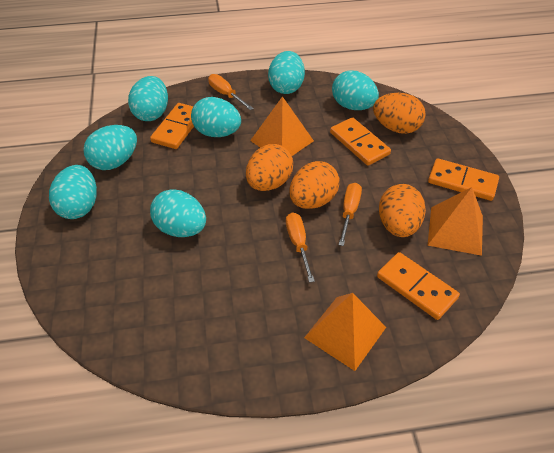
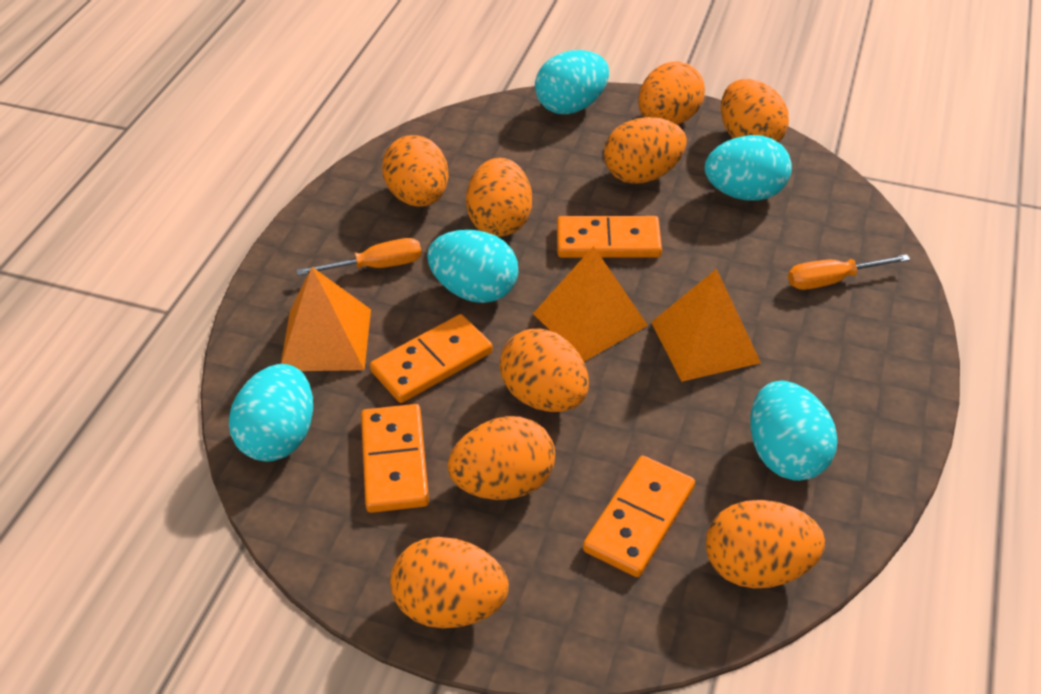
orange egg: [246,144,293,191] [289,161,340,209] [373,93,426,134] [379,184,426,237] = 4 -> [382,135,449,207] [390,537,509,628] [448,416,555,500] [466,158,532,237] [499,329,589,412] [604,117,687,184] [638,61,705,125] [706,500,825,588] [721,79,789,143] = 9
orange screwdriver: [208,74,254,110] [286,213,315,283] [339,183,362,246] = 3 -> [297,238,422,276] [788,254,910,290] = 2
turquoise egg: [49,165,97,219] [83,125,137,170] [128,76,168,121] [150,189,206,237] [191,97,241,137] [268,51,305,94] [332,70,379,110] = 7 -> [229,364,313,462] [427,230,518,303] [535,50,609,115] [705,135,792,201] [750,381,837,481] = 5

